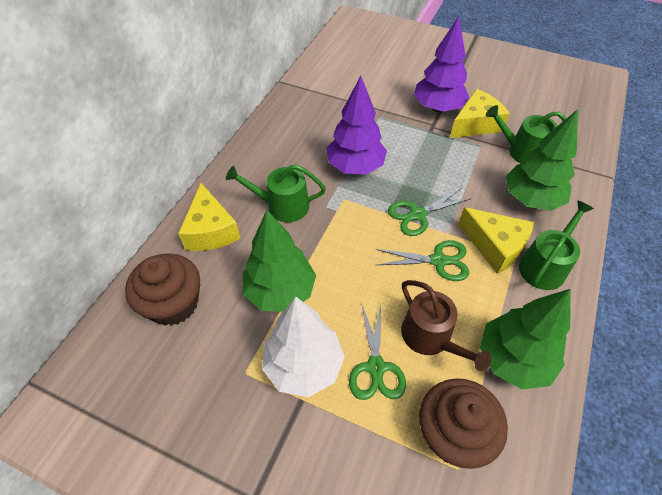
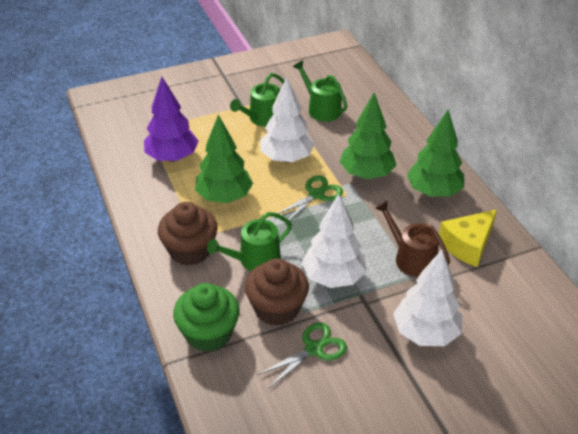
green cupcake: none = 0 -> [173,283,239,352] = 1
green scissors: [349,304,406,400] [375,240,469,281] [388,188,472,236] = 3 -> [257,322,347,388] [277,175,343,224] = 2
purple tree: [326,76,387,174] [414,16,469,112] = 2 -> [144,77,199,162] = 1
white tree: [262,296,345,397] = 1 -> [260,77,315,163] [302,194,367,288] [393,250,462,346] = 3
yellow cheese: [178,183,240,251] [450,89,510,138] [458,207,534,274] = 3 -> [439,209,497,267] = 1

